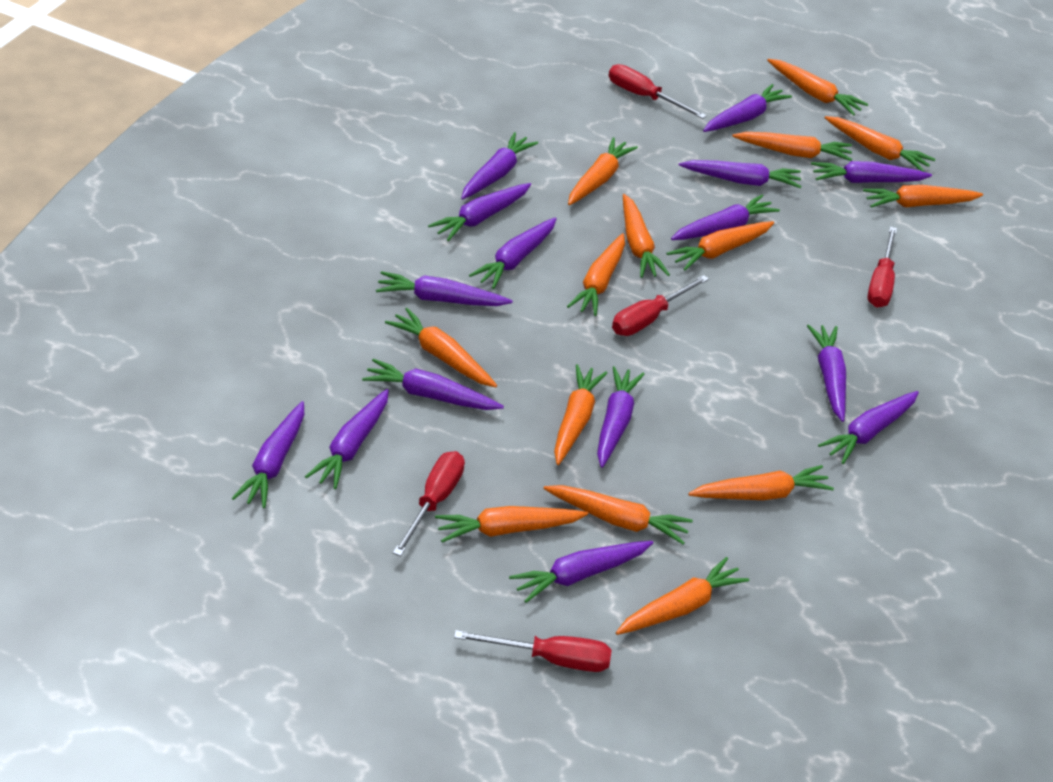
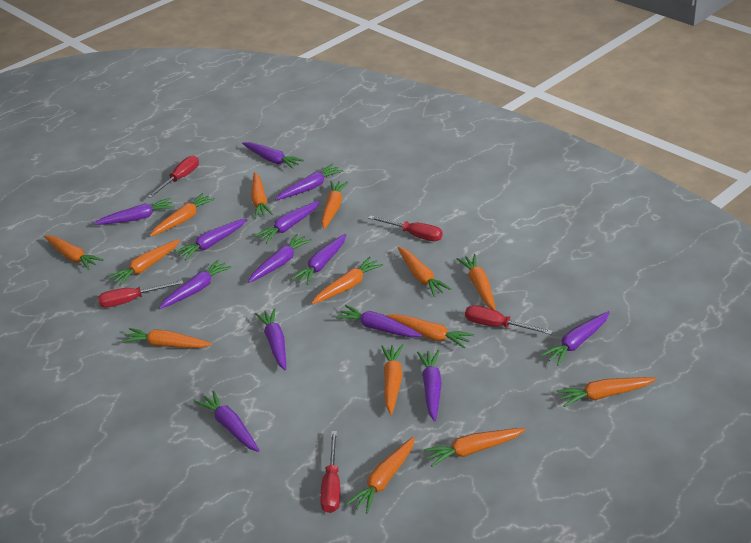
purple carrot: [232,401,304,508] [305,389,389,489] [362,359,504,410] [376,271,513,306] [428,183,531,241] [461,132,538,199] [469,217,557,289] [509,541,653,603] [597,366,644,468] [671,195,780,240] [679,160,802,188] [703,84,792,132] [807,325,846,422] [811,161,932,183] [818,391,919,464] = 15 -> [94,198,174,225] [159,260,232,309] [175,218,247,260] [195,391,260,452] [242,142,304,169] [248,234,312,283] [254,201,320,243] [255,308,286,370] [275,164,343,200] [291,233,347,285] [336,305,423,338] [417,350,442,422] [541,311,610,366] = 13

